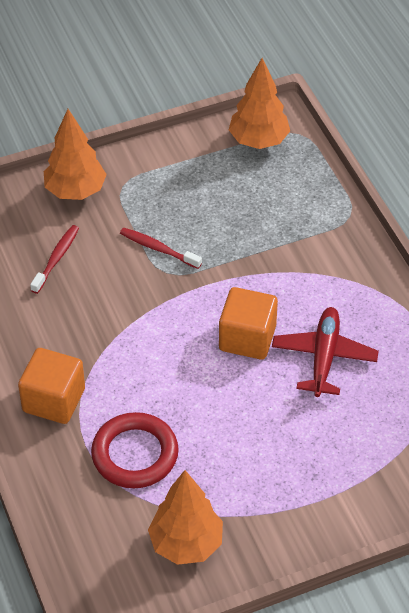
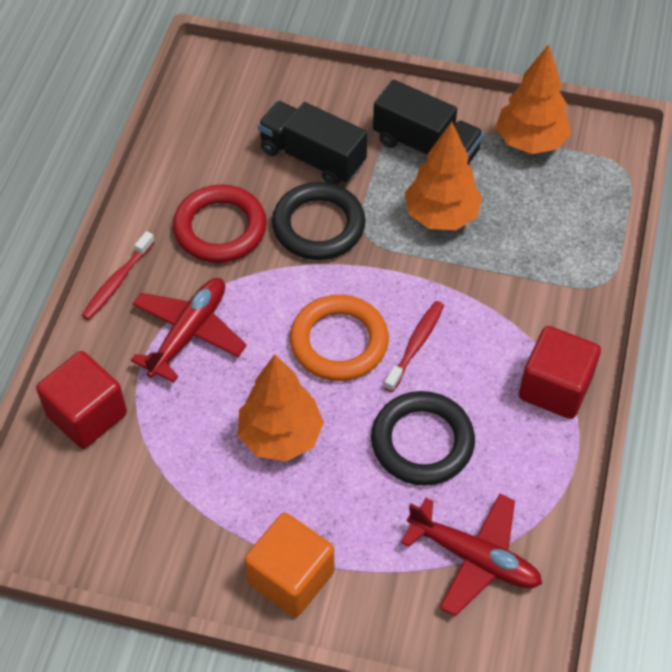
black ring: none = 0 -> [272,182,366,260] [371,391,475,486] = 2
black truck: none = 0 -> [258,101,367,185] [373,79,484,165] = 2
orange cube: [18,348,85,424] [219,287,278,360] = 2 -> [244,513,334,617] = 1
orange ring: none = 0 -> [290,295,389,381] = 1
red cube: none = 0 -> [36,351,127,449] [519,326,601,419] = 2
red plane: [272,307,379,397] = 1 -> [131,278,247,383] [401,493,542,616] = 2

